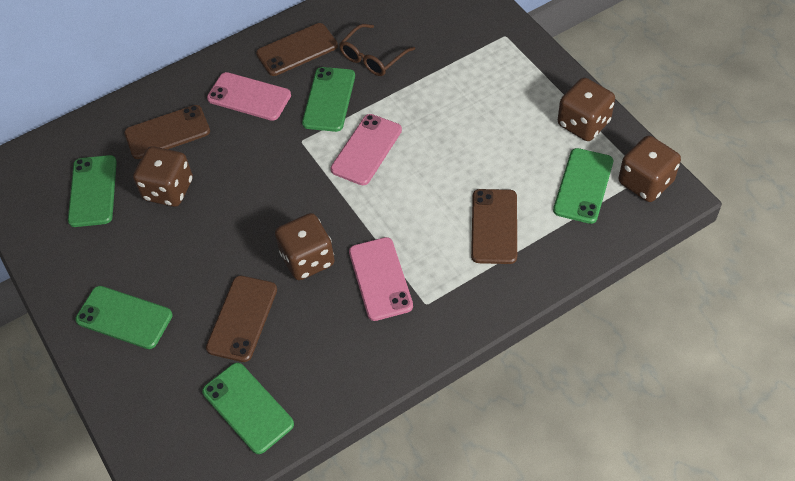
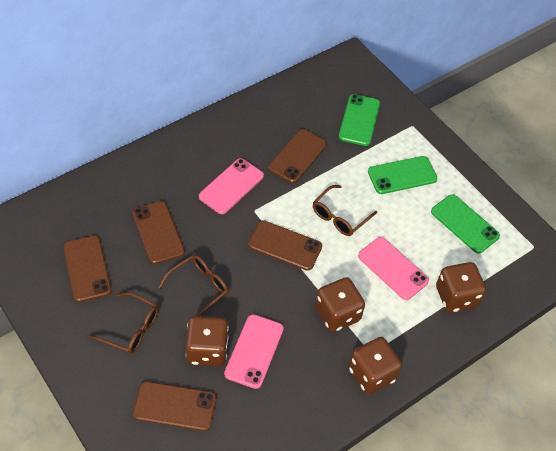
brown glasses: [339,24,415,76] = 1 -> [89,292,159,354] [158,255,228,316] [313,185,377,236] = 3
brown phone: [124,105,210,159] [206,276,277,362] [256,23,338,76] [471,189,517,264] = 4 -> [63,236,112,302] [132,201,185,264] [133,381,217,431] [248,220,322,271] [268,129,327,183] = 5
green phone: [68,155,117,227] [75,286,173,349] [202,362,294,454] [302,67,355,132] [553,148,613,224] = 5 -> [339,94,380,146] [368,156,437,194] [431,194,500,253] = 3

